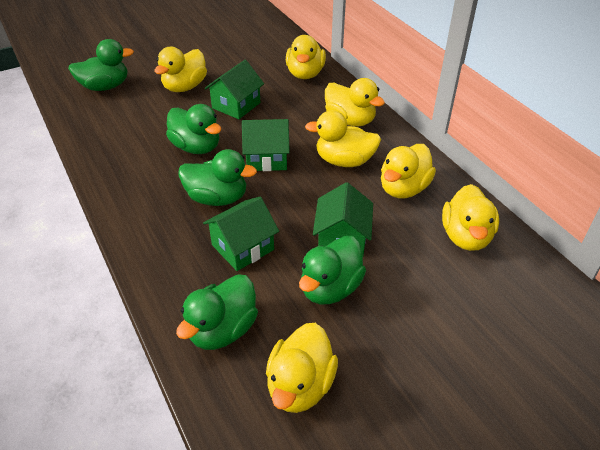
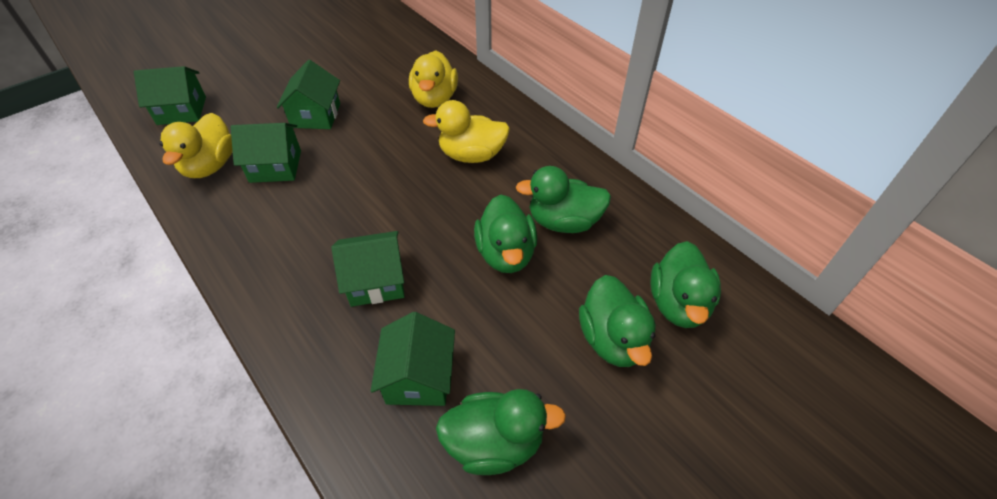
green house: [203,197,279,271] [205,60,264,119] [242,119,290,171] [313,182,373,256] = 4 -> [134,66,206,125] [231,123,301,183] [277,60,340,129] [331,231,404,307] [371,312,455,406] = 5
yellow duck: [154,47,207,92] [266,323,338,413] [286,35,326,79] [305,110,381,167] [325,78,385,126] [381,144,436,198] [442,184,499,251] = 7 -> [160,113,233,178] [409,50,458,108] [423,100,510,163] = 3

